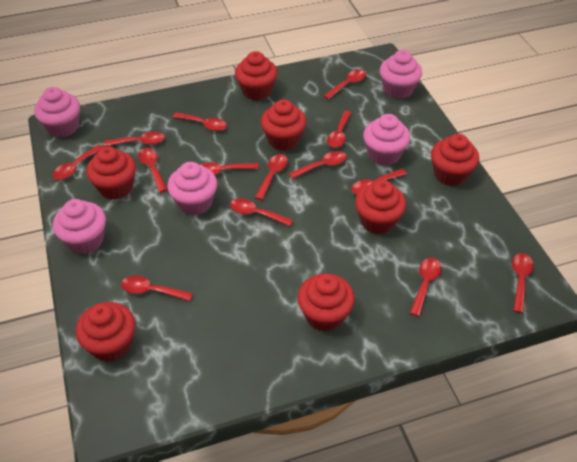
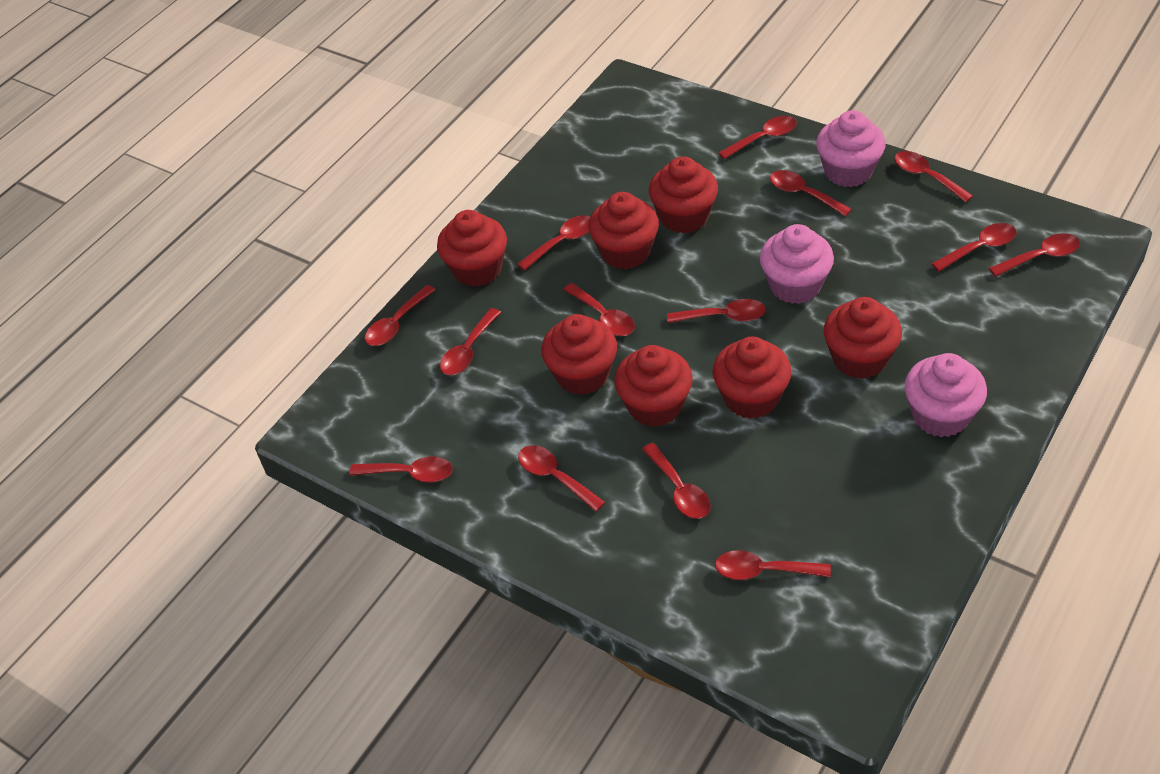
pink cupcake: [34,87,80,138] [53,199,106,254] [167,162,217,215] [363,114,410,166] [380,50,422,99] = 5 -> [760,224,834,304] [816,110,886,187] [905,353,987,437] = 3

